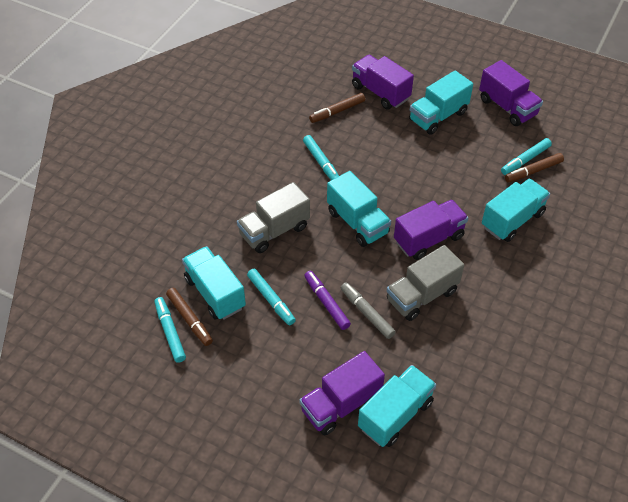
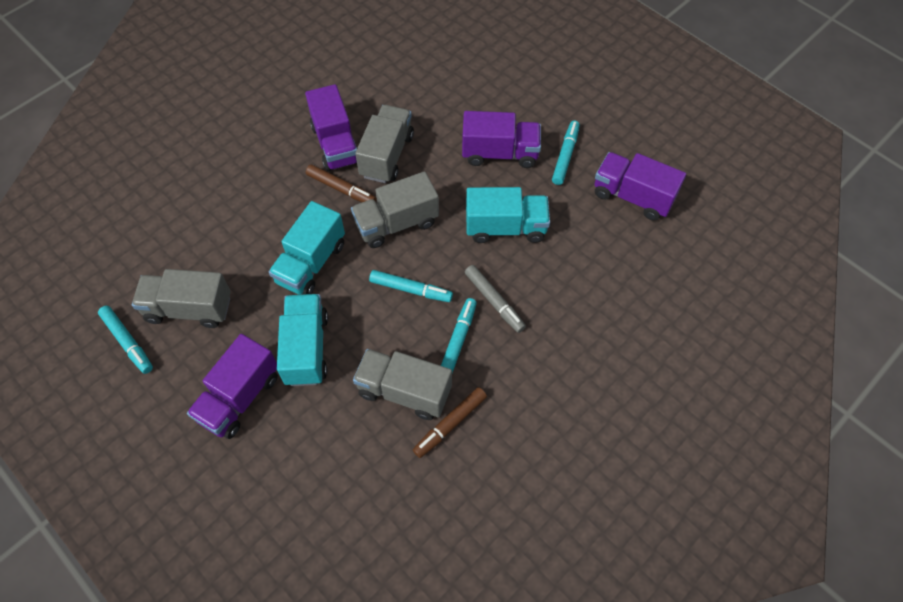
brown marker: [166,288,213,346] [309,93,365,123] [505,153,564,183] = 3 -> [306,164,376,202] [413,387,487,458] = 2
grey truck: [237,182,310,253] [387,245,464,321] = 2 -> [132,269,231,328] [351,171,439,248] [353,349,452,420] [355,105,414,183] = 4
purple marker: [304,271,351,330] = 1 -> none = 0
turquoise truck: [182,246,246,320] [327,171,391,247] [358,365,436,447] [409,71,473,135] [482,179,550,242] = 5 -> [269,201,345,295] [277,294,328,386] [466,187,550,243] = 3

